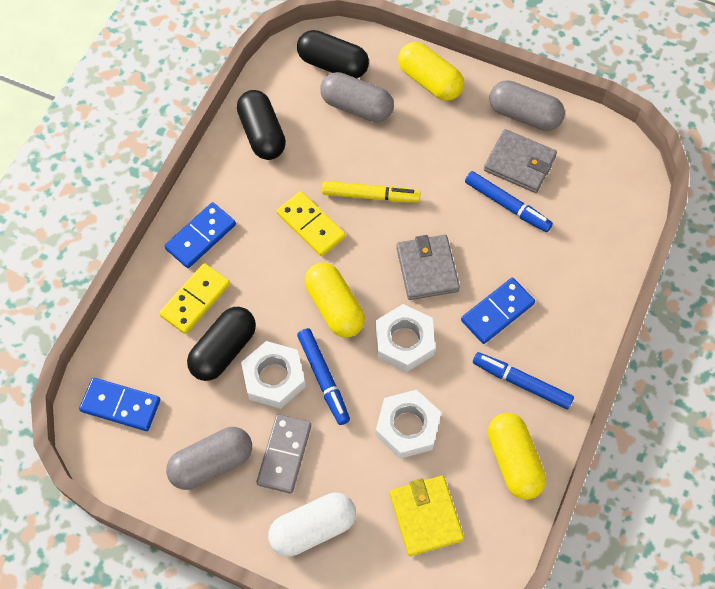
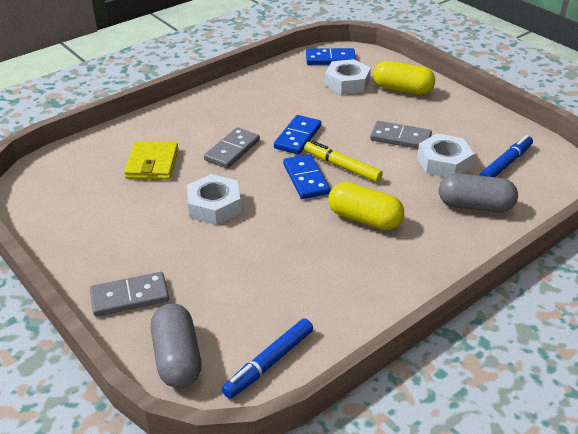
black capsule: [187,307,256,381] [237,90,286,160] [297,30,369,78] = 3 -> none = 0
blue marker: [297,328,350,425] [465,171,553,232] [473,352,574,409] = 3 -> [222,318,313,399] [480,135,533,177] = 2
grey capsule: [166,427,252,490] [320,72,394,122] [489,80,565,131] = 3 -> [151,304,201,388] [439,173,518,212] = 2
grey domino: [256,414,312,494] = 1 -> [90,272,169,317] [204,127,260,169] [370,121,432,149] = 3
grey wallet: [396,235,460,300] [484,129,557,193] = 2 -> none = 0
white capsule: [268,492,356,557] = 1 -> none = 0
yellow capsule: [305,262,365,338] [398,42,464,101] [488,413,546,500] = 3 -> [328,182,404,230] [373,61,435,95] = 2
yellow domino: [159,263,230,334] [277,191,346,256] = 2 -> none = 0

